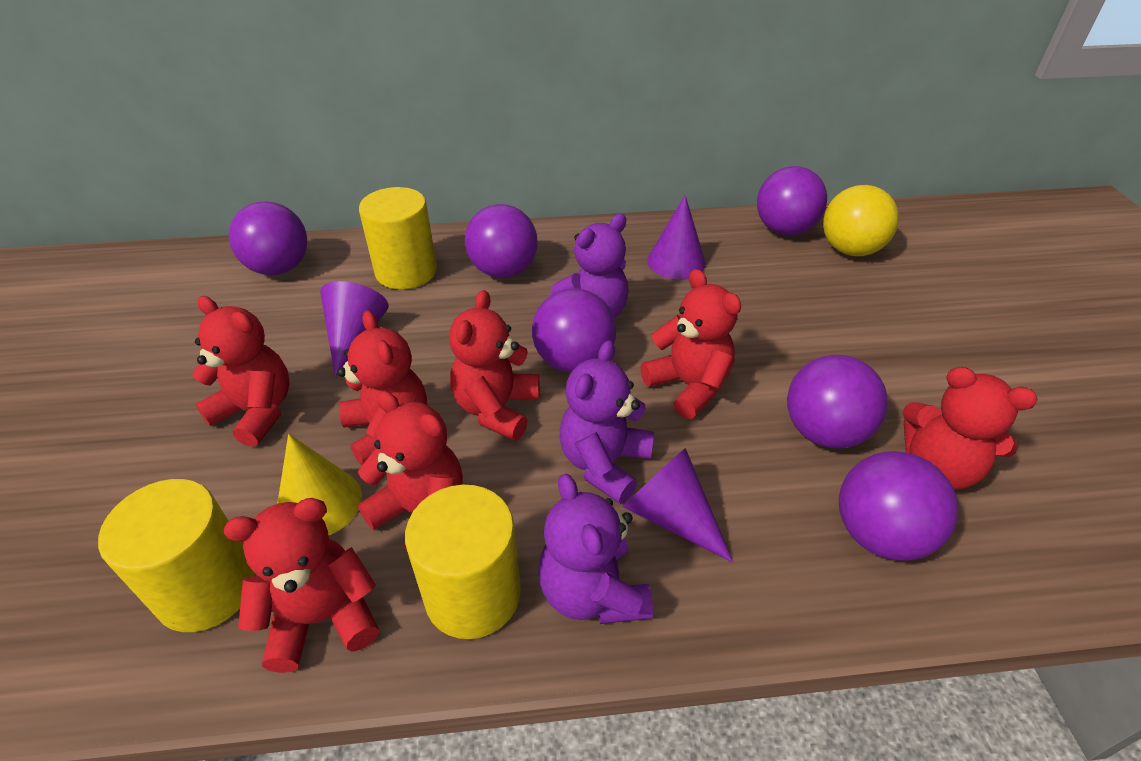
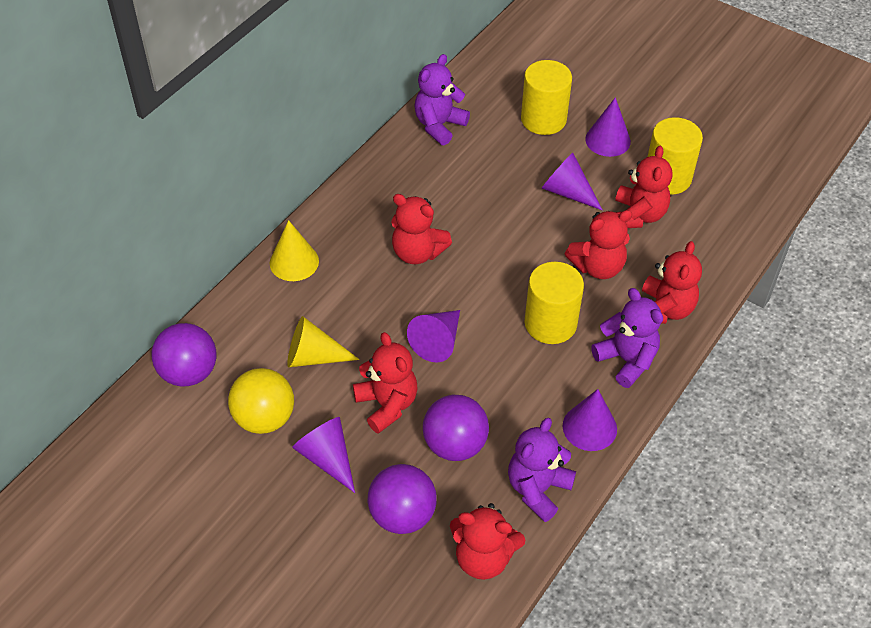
purple ball: [229,202,307,275] [465,204,538,278] [532,288,616,373] [757,166,827,235] [787,355,887,449] [839,451,958,561] = 6 -> [152,323,217,387] [368,464,437,534] [423,395,489,461] = 3
purple cone: [320,281,389,377] [623,448,733,563] [647,195,706,279] = 3 -> [292,417,355,493] [407,310,460,362] [542,153,602,210] [563,389,617,451] [585,97,631,157] = 5
red teddy bear: [192,296,289,447] [224,498,379,673] [337,310,427,466] [358,391,463,550] [449,290,539,441] [641,269,741,419] [903,367,1037,490] = 7 -> [353,332,417,434] [391,194,452,264] [450,503,525,580] [565,210,632,279] [615,145,673,228] [642,241,702,324] = 6
yellow cone: [277,434,362,535] = 1 -> [270,220,319,281] [287,316,360,367] = 2

